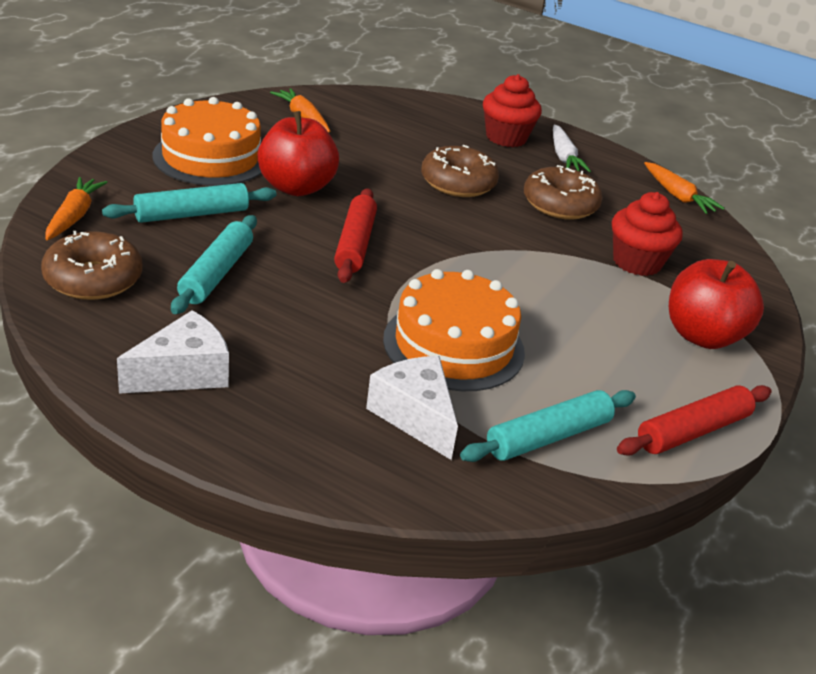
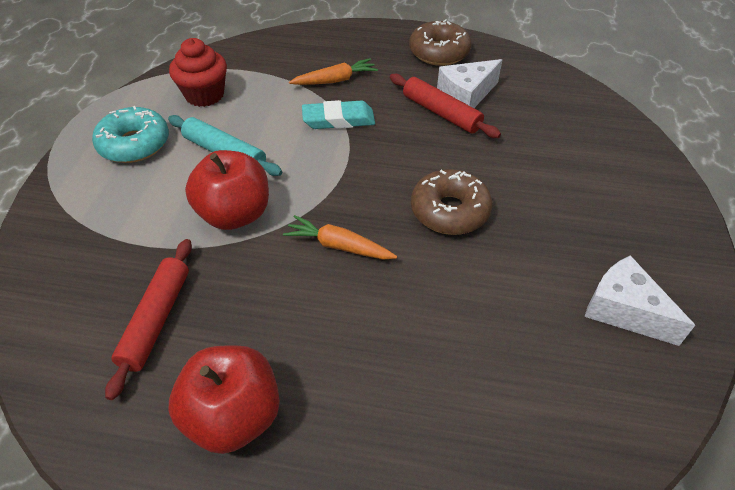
brown donut: [41,231,143,300] [421,145,499,197] [524,165,603,220] = 3 -> [409,19,472,66] [411,169,492,235] = 2
orange cake: [153,97,262,186] [383,269,525,391] = 2 -> none = 0
orange carrot: [45,177,108,240] [270,88,331,133] [644,162,725,214] = 3 -> [283,215,397,260] [289,58,378,85] = 2
red cupcake: [483,74,542,147] [612,192,683,276] = 2 -> [169,38,227,107] = 1
turquoise donut: none = 0 -> [92,106,169,163] = 1
turquoise eraser: none = 0 -> [302,100,375,129] = 1
turquoise rolling pin: [102,183,276,223] [171,215,257,314] [460,390,636,462] = 3 -> [168,115,282,176] = 1
white carrot: [553,125,591,172] = 1 -> none = 0

